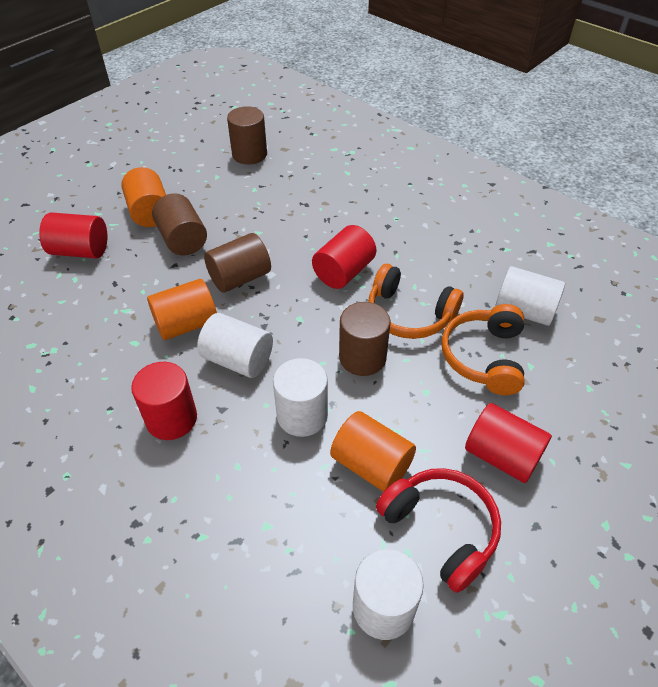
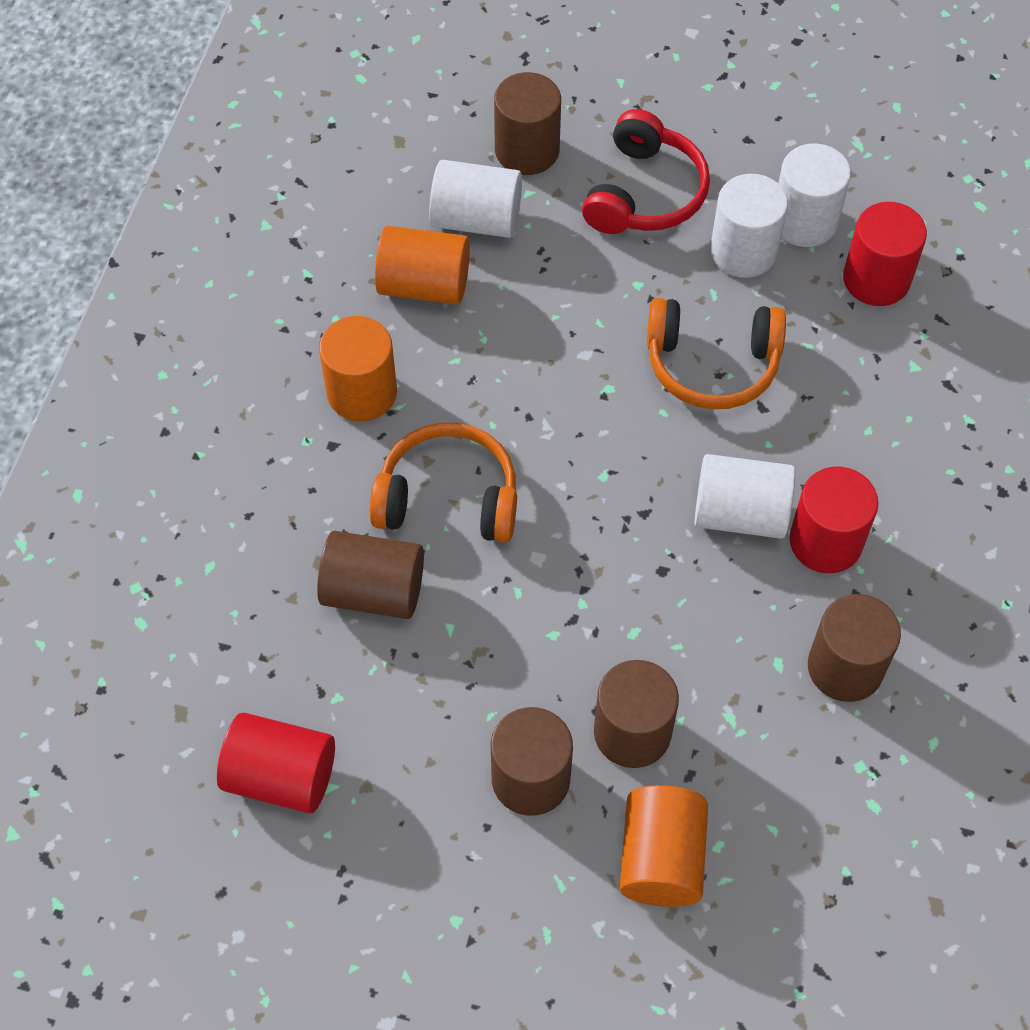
brown cylinder: [152,193,207,255] [204,233,271,293] [227,106,267,164] [339,302,391,376] = 4 -> [317,531,424,619] [490,707,573,816] [494,72,561,175] [594,660,679,768] [808,594,901,702] = 5
red cylinder: [39,213,107,258] [131,362,197,440] [312,225,377,289] [465,403,552,483] = 4 -> [217,713,335,813] [789,467,879,573] [843,202,927,306] = 3

